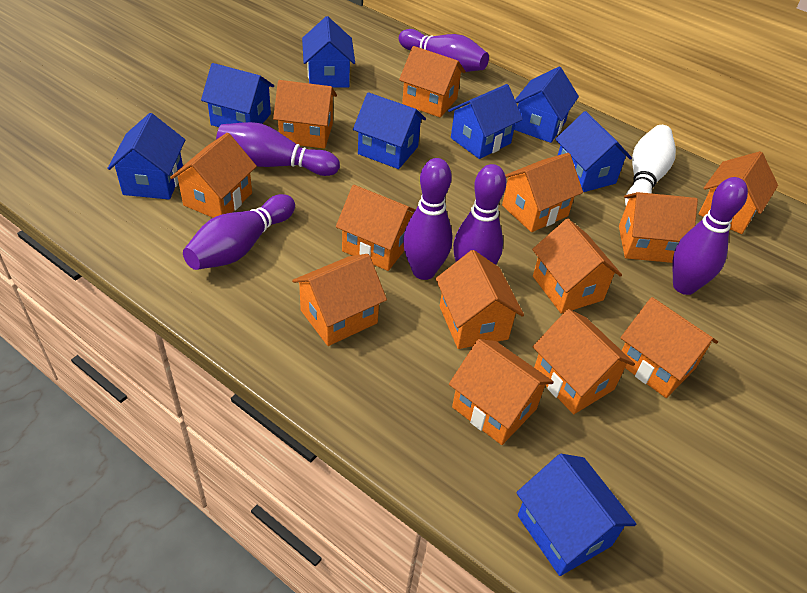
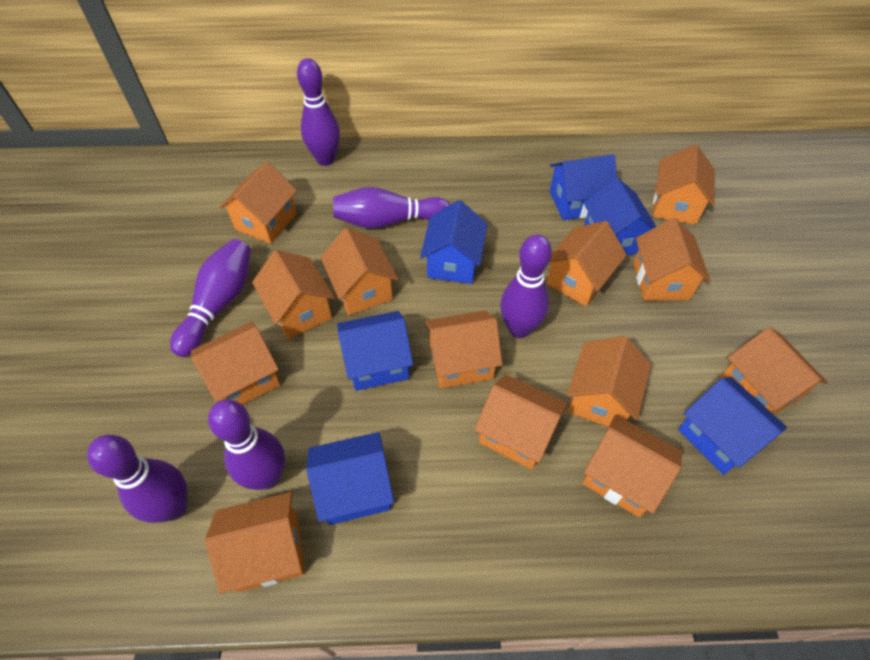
blue house: [107,113,185,199] [201,63,274,127] [302,16,355,88] [353,92,426,169] [448,84,523,159] [514,67,579,143] [516,454,636,576] [555,111,632,192] = 8 -> [307,432,394,525] [337,311,413,391] [420,200,487,284] [550,154,617,220] [584,178,657,256] [678,377,787,475] = 6
white bowling pin: [625,125,676,205] = 1 -> none = 0

